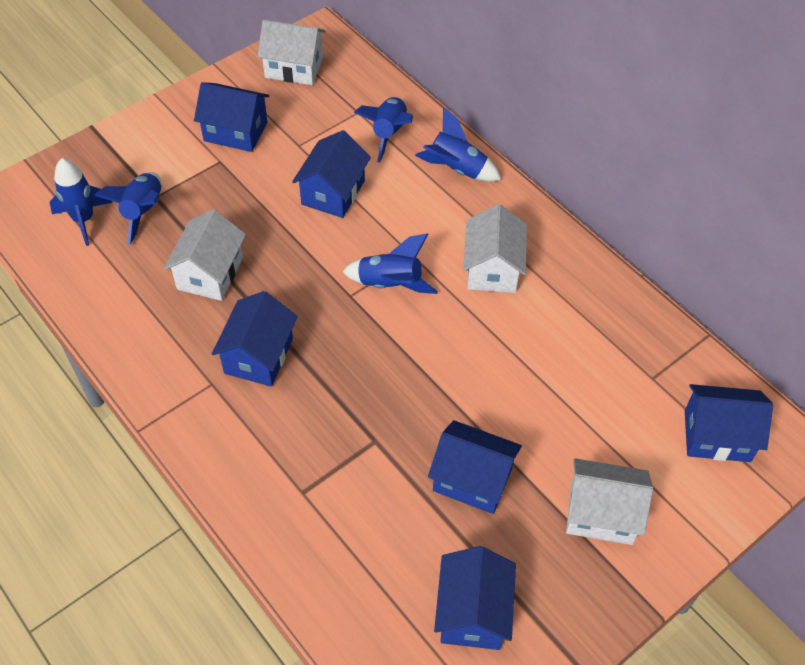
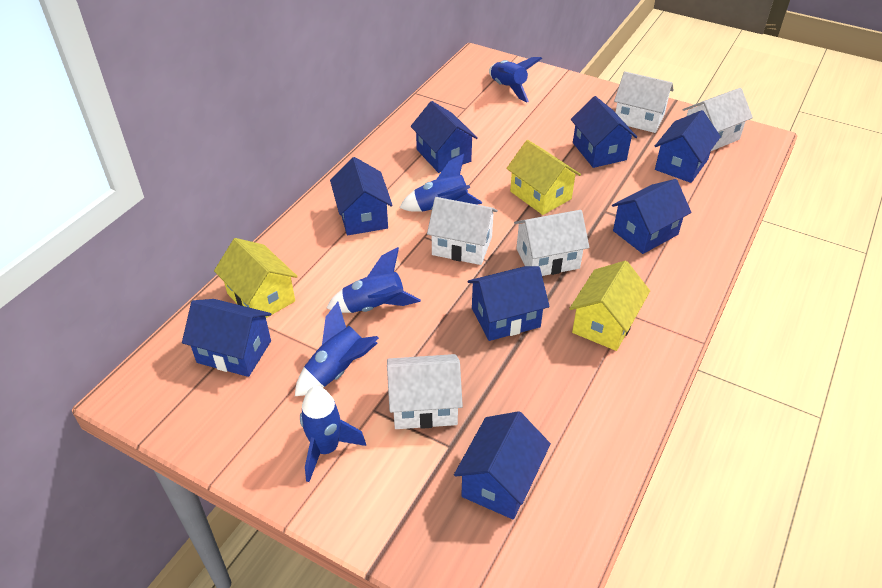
blue house: [194,82,269,152] [212,291,298,387] [292,130,371,218] [428,420,522,514] [434,546,516,650] [685,384,773,462] = 6 -> [182,299,272,377] [330,157,393,236] [411,101,478,173] [454,411,551,520] [468,266,550,341] [571,96,637,168] [612,179,692,254] [655,110,721,183] = 8
white house: [164,209,246,301] [257,20,326,85] [463,204,527,293] [566,458,653,545] = 4 -> [387,354,463,429] [427,197,498,265] [514,210,589,276] [614,71,674,133] [683,88,753,151] = 5
yellow house: none = 0 -> [214,238,298,318] [506,140,581,215] [569,261,650,351] = 3

